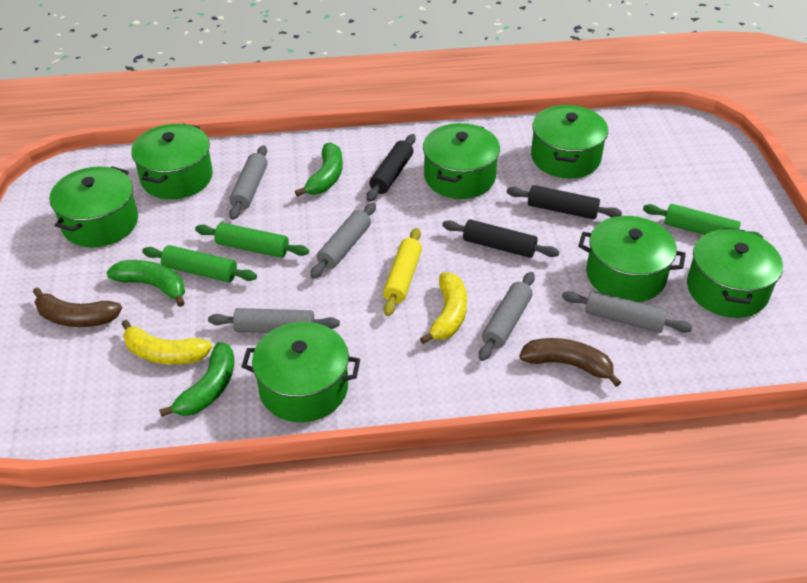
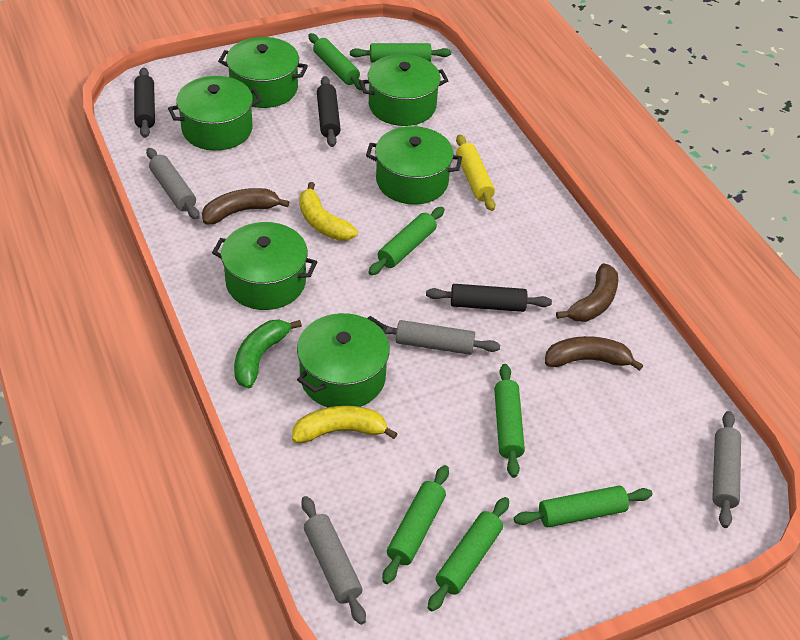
brown banana: [33,287,122,327] [519,338,621,387] = 2 -> [202,188,289,224] [545,336,643,371] [556,263,618,322] = 3
green banana: [106,260,185,307] [159,342,234,417] [295,143,343,197] = 3 -> [234,320,302,388] = 1
green pot: [49,166,138,247] [131,124,213,199] [241,322,360,422] [423,123,500,199] [531,105,608,178] [578,216,686,302] [687,228,783,318] = 7 -> [168,76,262,151] [212,222,317,310] [218,37,308,108] [297,313,390,407] [359,54,449,126] [366,126,462,205] = 6
green rolling pin: [142,245,257,282] [195,223,309,258] [643,204,763,238] = 3 -> [308,33,365,90] [350,43,451,62] [368,207,444,275] [382,465,449,584] [428,497,509,612] [494,364,525,478] [514,486,652,527] = 7
grey rolling pin: [208,308,340,333] [229,145,268,220] [310,202,376,278] [479,272,535,361] [562,291,692,333] = 5 -> [146,148,199,220] [301,496,366,625] [381,320,500,355] [712,411,741,528] = 4

